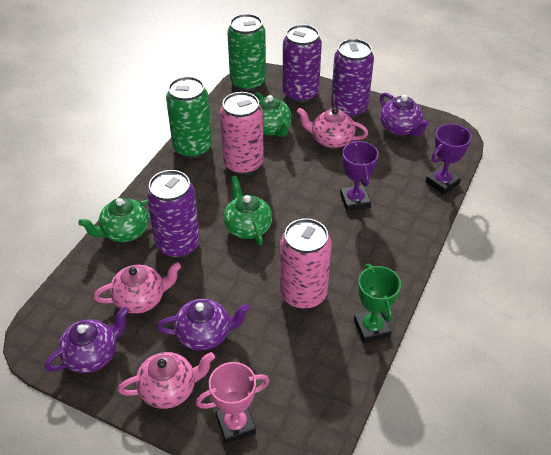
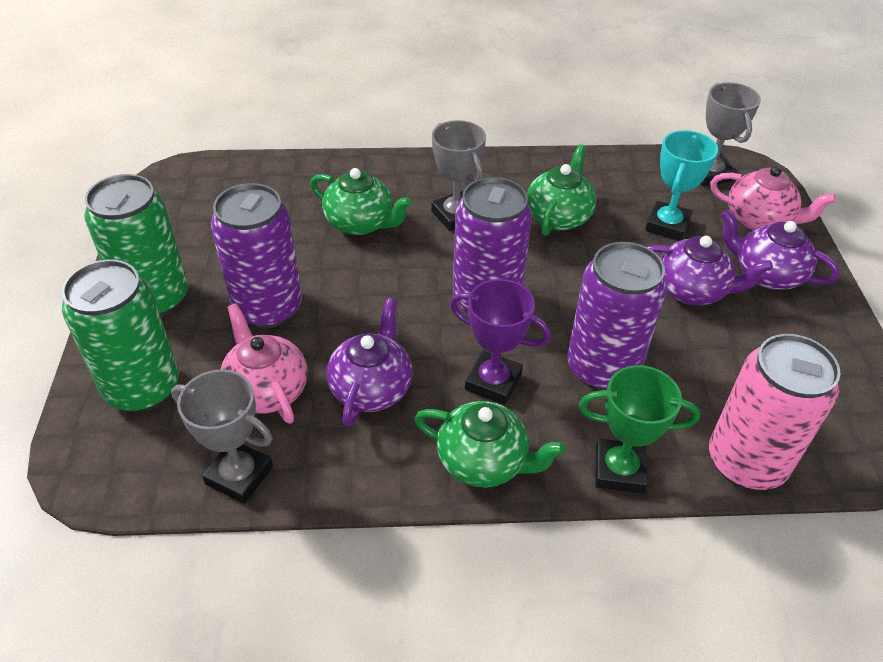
grey trophy: none = 0 -> [171,369,273,504] [431,120,486,231] [701,82,761,186] = 3
pink can: [220,92,264,175] [280,218,332,309] = 2 -> [709,334,841,490] = 1
pink teapot: [94,262,181,314] [118,352,215,409] [297,108,368,148] = 3 -> [220,303,308,424] [710,166,836,230] = 2
pink trophy: [196,362,269,444] = 1 -> none = 0
purple trophy: [340,140,379,211] [426,124,472,195] = 2 -> [450,279,551,405] = 1
turquoise trophy: none = 0 -> [645,130,718,241] = 1

